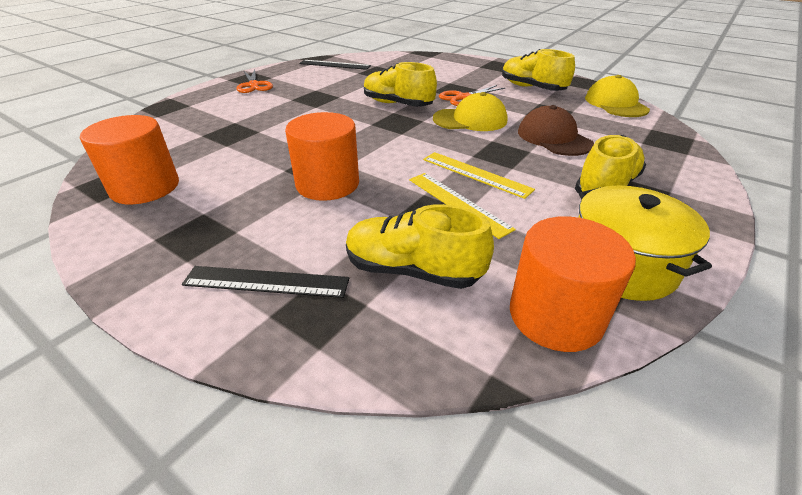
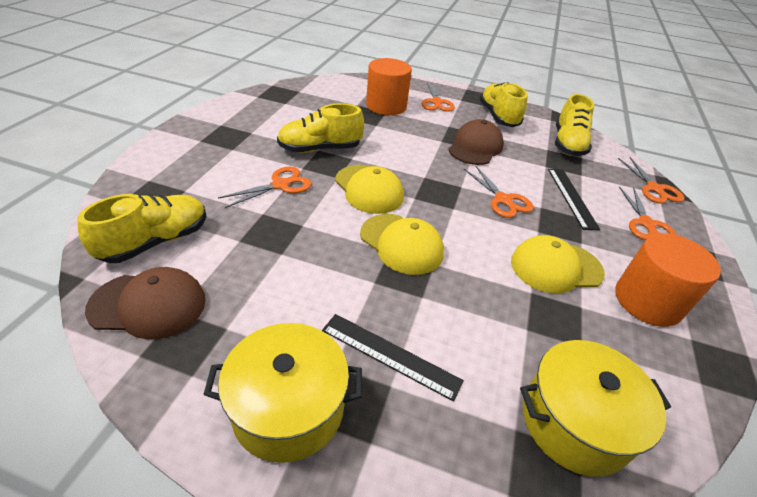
brown cap: [518,105,594,156] = 1 -> [85,267,206,339] [448,119,504,165] = 2
orange cylinder: [80,115,179,204] [285,112,359,201] [510,216,636,352] = 3 -> [366,58,412,115] [615,233,721,327] = 2
orange scissors: [236,69,273,93] [439,85,505,106] = 2 -> [218,167,312,208] [422,82,455,112] [464,165,533,218] [618,157,685,204] [619,187,677,240] = 5
yellow cap: [433,92,507,131] [585,75,650,117] = 2 -> [335,165,404,214] [360,214,444,275] [511,235,605,294] = 3
yellow pot: [578,185,712,301] = 1 -> [203,323,362,463] [520,340,671,477] = 2
yellow ruler: [409,173,516,239] [423,152,535,199] = 2 -> none = 0

